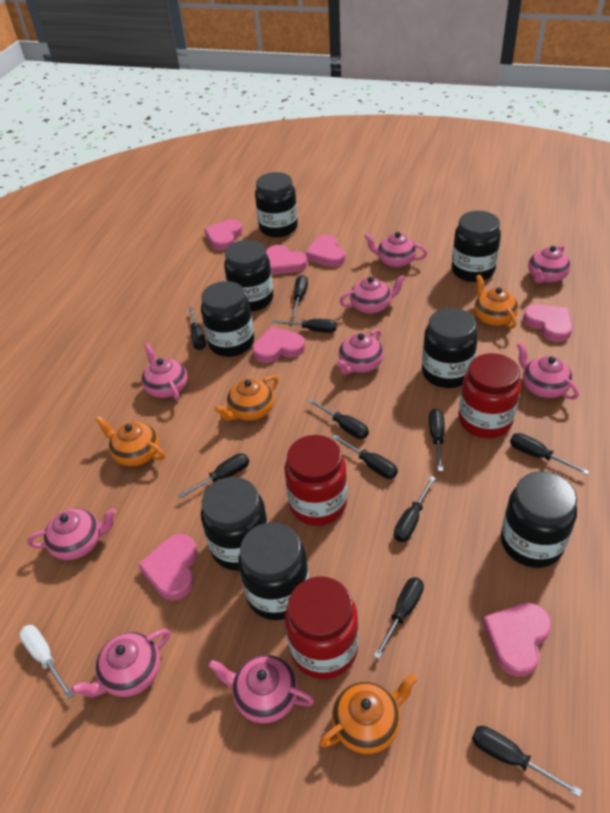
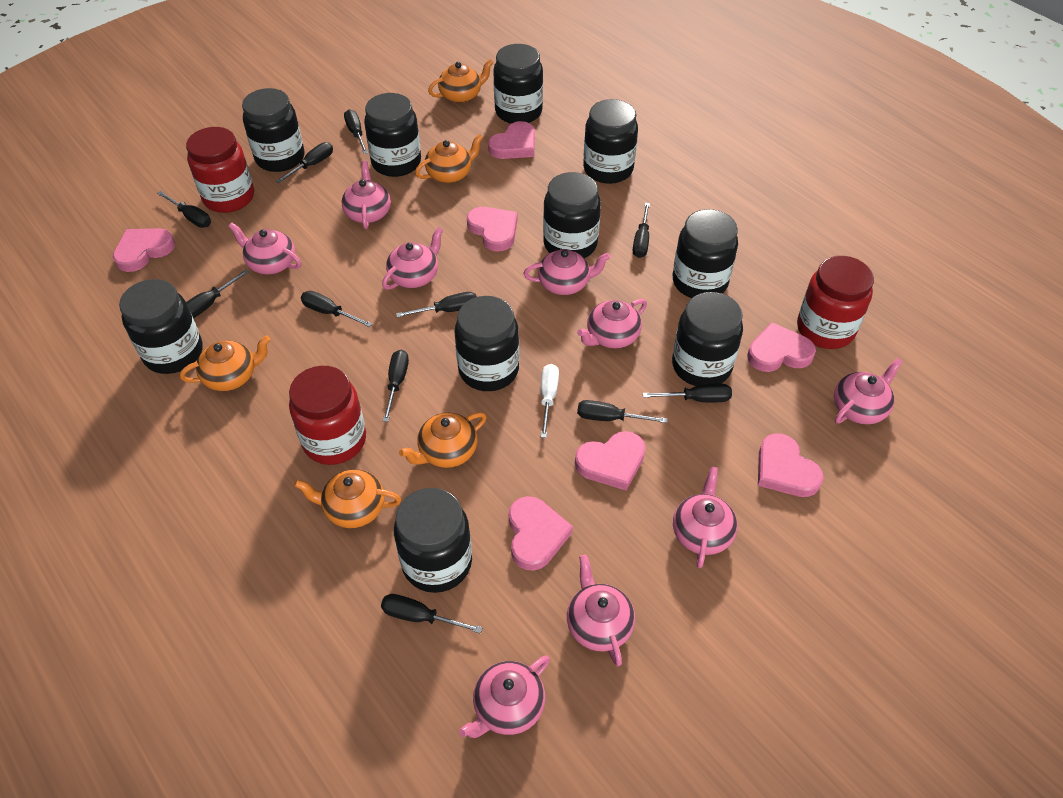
black jar: [201,281,254,357] [201,477,268,571] [224,240,273,312] [238,522,309,620] [255,172,298,237] [422,308,478,388] [451,211,501,282] [501,471,577,568] = 8 -> [119,279,203,374] [242,88,304,172] [364,93,421,177] [394,488,472,593] [454,296,519,391] [493,44,543,124] [543,172,601,258] [583,99,638,184] [672,292,743,386] [673,209,738,298] = 10
orange teapot: [96,416,165,466] [215,375,278,421] [320,674,417,754] [474,275,518,329] = 4 -> [180,335,271,391] [294,469,401,528] [399,412,487,468] [415,134,483,183] [428,59,494,103] = 5

